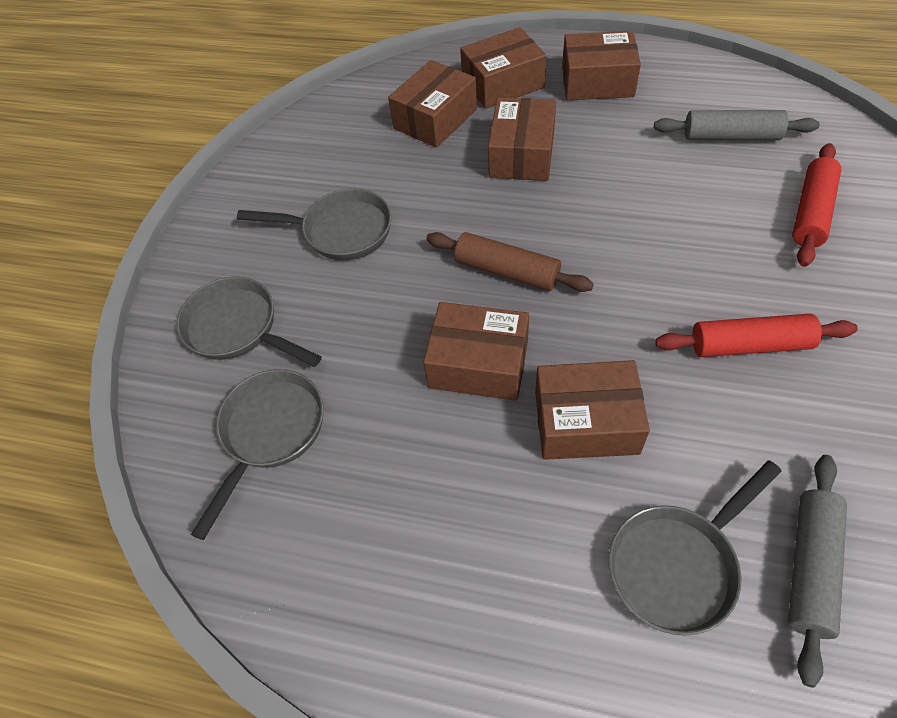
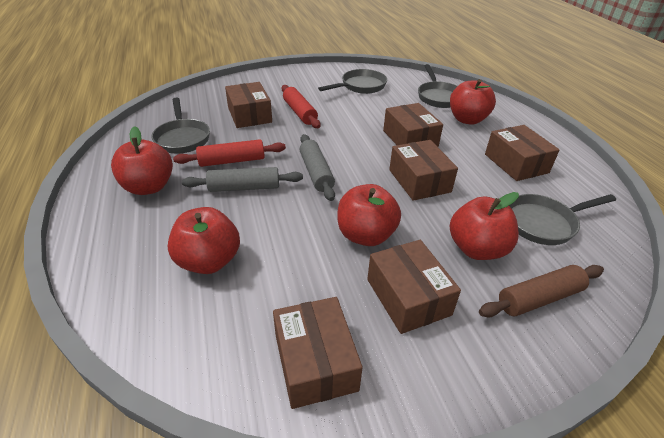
red apple: none = 0 -> [111,126,173,195] [168,207,240,274] [338,184,401,246] [450,79,496,125] [450,192,519,260] = 5

